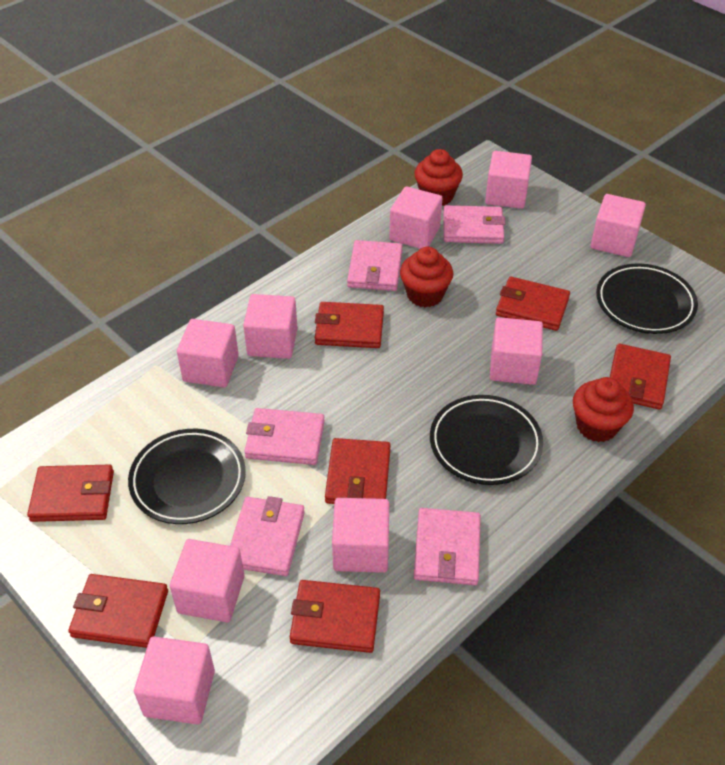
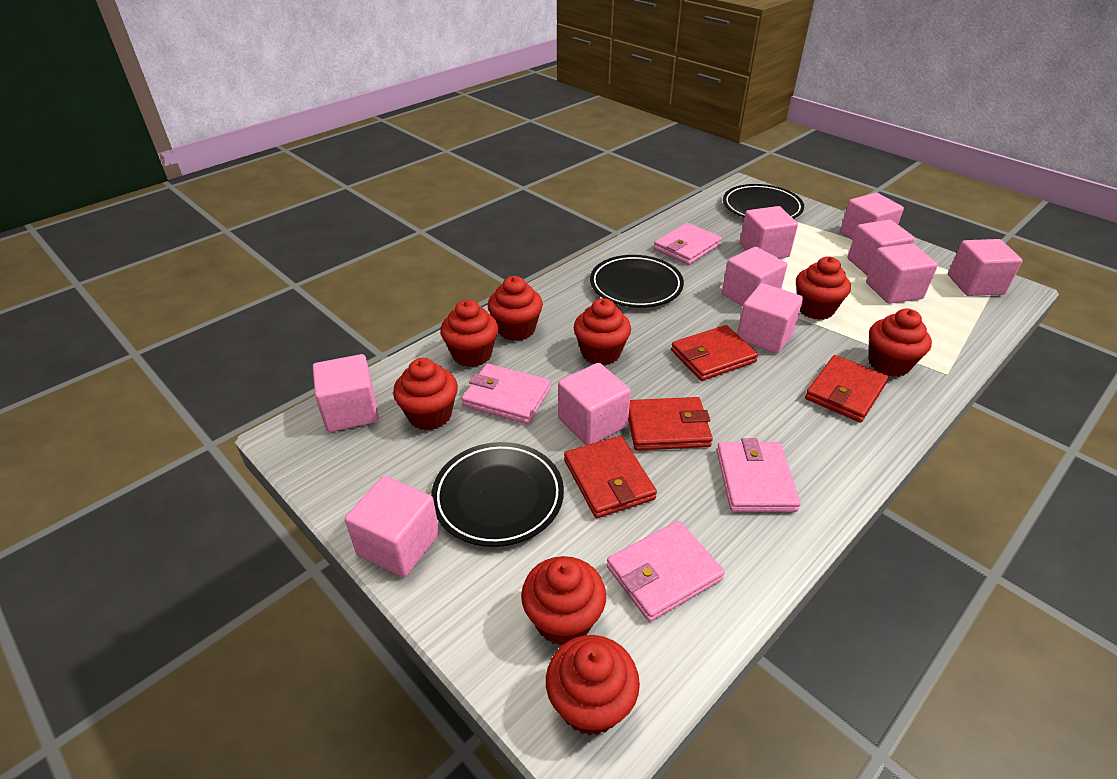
pink cube: [134,636,215,725] [170,539,244,622] [177,319,239,388] [243,294,297,359] [332,498,389,573] [389,186,442,249] [485,151,532,209] [490,317,543,385] [590,194,646,257] = 9 -> [313,354,379,432] [345,476,440,577] [558,363,631,445] [722,247,787,306] [737,283,803,354] [740,206,798,258] [840,192,904,240] [848,220,915,276] [866,243,938,304] [948,239,1023,296] = 10
pink wallet: [230,496,305,576] [244,408,325,465] [347,240,403,291] [414,508,481,585] [443,205,506,244] = 5 -> [462,364,551,424] [607,521,725,622] [654,223,722,265] [716,438,801,512] = 4
red cupcake: [400,247,453,307] [415,149,463,206] [573,377,634,442] = 3 -> [393,358,458,431] [440,300,498,367] [488,276,543,341] [521,556,606,646] [546,635,640,736] [574,298,631,366] [796,257,851,320] [869,309,932,377] = 8
red wallet: [27,465,114,522] [68,574,168,648] [290,580,380,653] [315,302,384,348] [325,438,391,504] [496,277,570,331] [610,344,671,410] = 7 -> [564,436,657,518] [628,397,713,451] [671,325,758,381] [805,355,888,422] = 4

